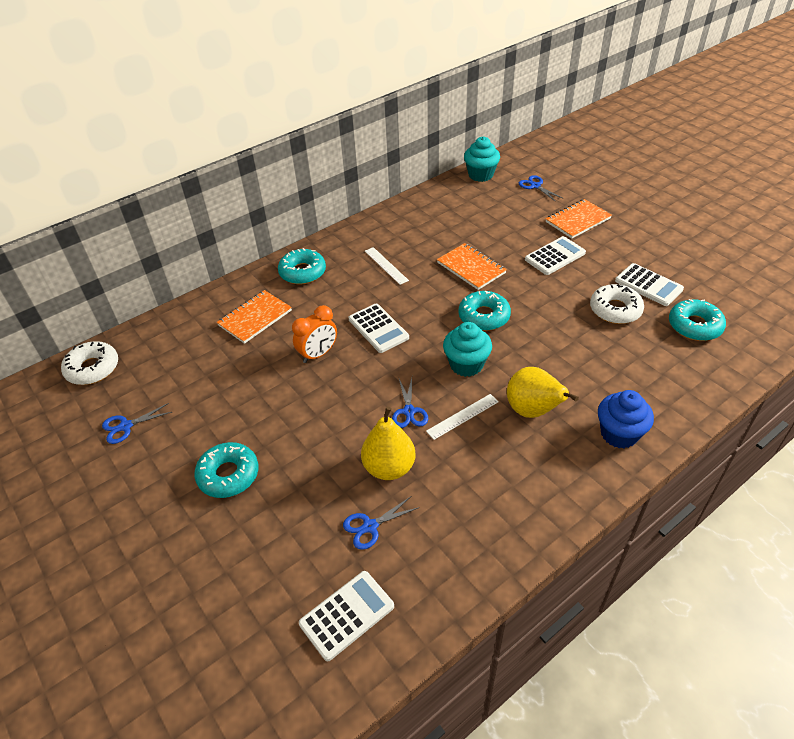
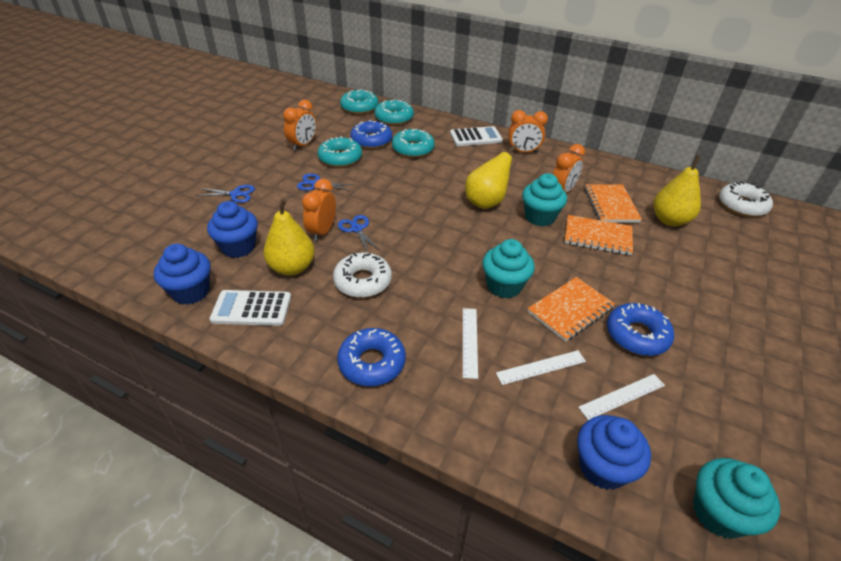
blue cupcake: [598,390,654,448] = 1 -> [154,244,211,305] [207,201,258,258] [577,415,651,490] = 3
blue donut: none = 0 -> [337,328,406,386] [350,120,392,149] [607,303,674,356] = 3
blue scissors: [102,403,172,444] [343,497,420,550] [392,378,428,428] [519,175,562,202] = 4 -> [195,185,255,203] [297,174,354,191] [338,215,379,253] = 3
orange clock: [292,305,337,363] = 1 -> [283,100,317,151] [302,179,336,241] [508,110,548,153] [553,144,585,193] = 4
turquoise cupcake: [443,322,492,377] [464,136,500,182] = 2 -> [482,239,535,298] [522,173,567,227] [693,458,780,539] = 3
white calculator: [299,571,394,661] [349,304,409,353] [525,236,586,275] [615,263,684,306] = 4 -> [210,290,291,326] [450,126,503,146] = 2
white ruler: [365,247,409,285] [426,394,499,440] = 2 -> [463,308,478,379] [496,350,586,385] [578,374,665,420] = 3
yellow pear: [361,406,415,480] [507,367,579,418] = 2 -> [264,199,315,276] [465,144,518,209] [653,155,701,226] = 3

